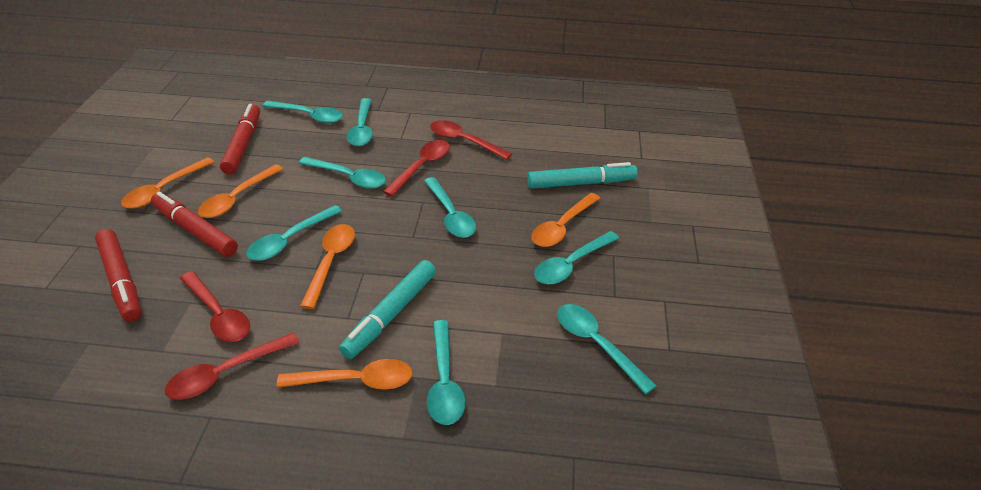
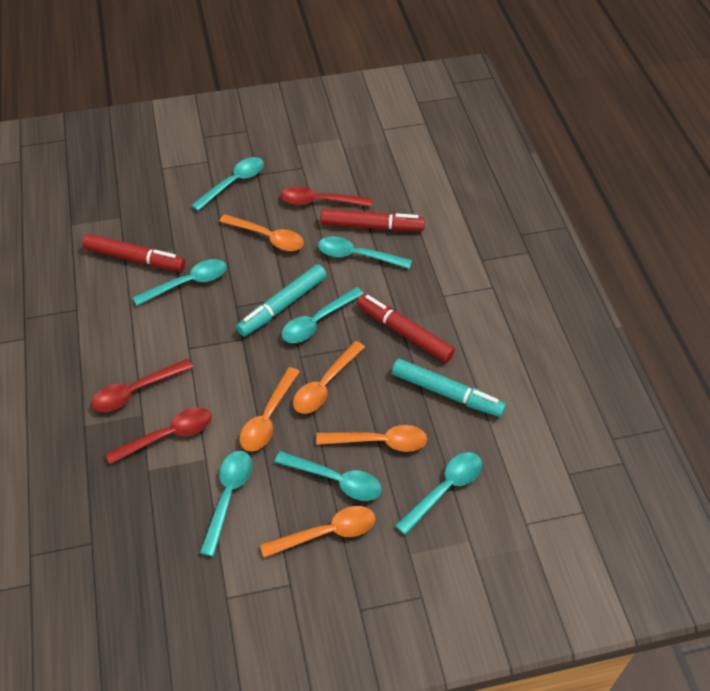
red spoon: [165,333,299,400] [180,271,250,342] [383,140,450,196] [430,120,512,160] = 4 -> [91,359,193,412] [105,407,212,464] [281,186,372,206] = 3
turquoise spoon: [246,205,342,261] [262,101,343,123] [299,157,386,189] [346,98,373,146] [424,177,476,238] [427,320,465,425] [534,231,619,284] [557,304,657,394] = 8 -> [133,259,226,306] [191,157,264,211] [200,451,252,557] [275,451,382,501] [282,287,364,343] [318,236,412,269] [395,452,482,535] = 7

